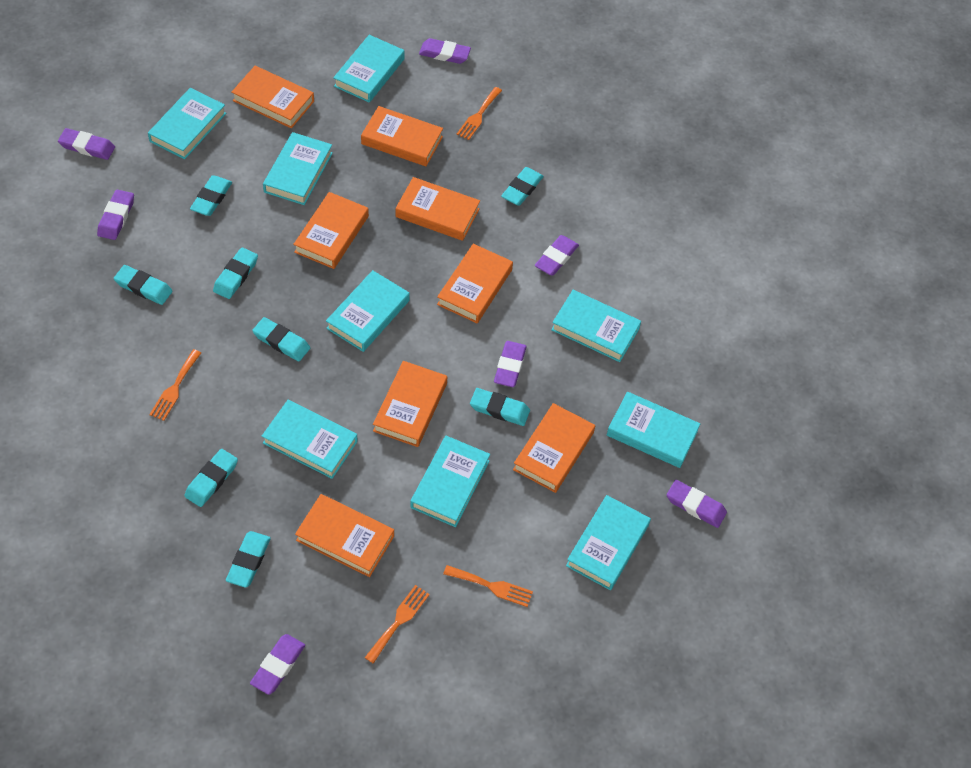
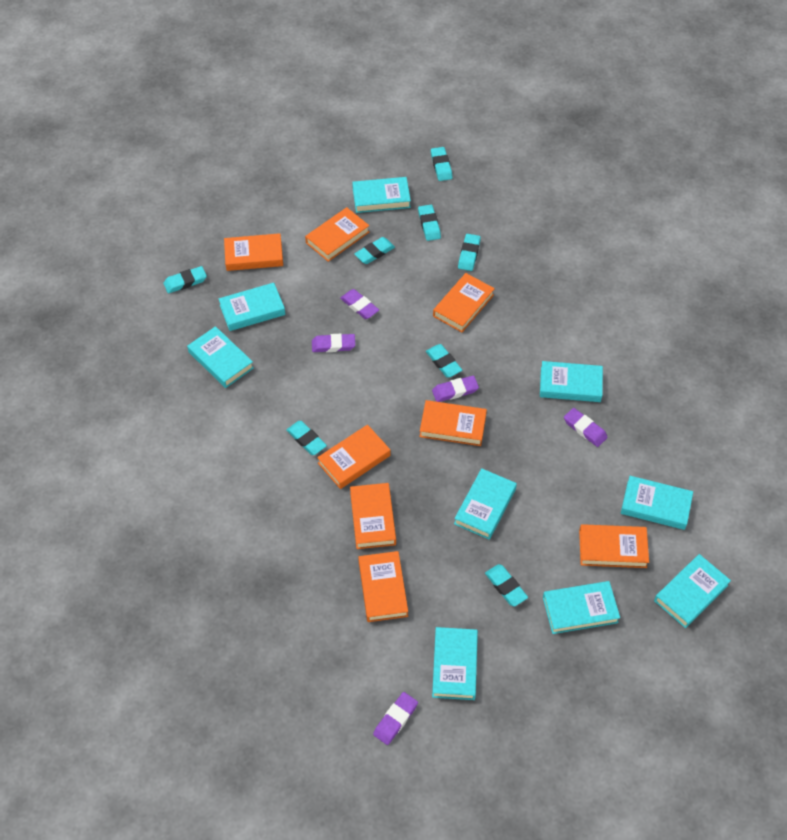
orange fork: [149,349,201,421] [365,585,430,664] [443,565,533,607] [457,87,502,140] = 4 -> none = 0
purple eraser: [58,128,115,160] [97,189,134,240] [250,634,305,695] [419,38,471,64] [494,341,527,387] [535,235,579,276] [667,480,727,528] = 7 -> [312,334,355,352] [340,289,379,319] [373,692,418,745] [432,376,479,402] [564,408,608,447] = 5

